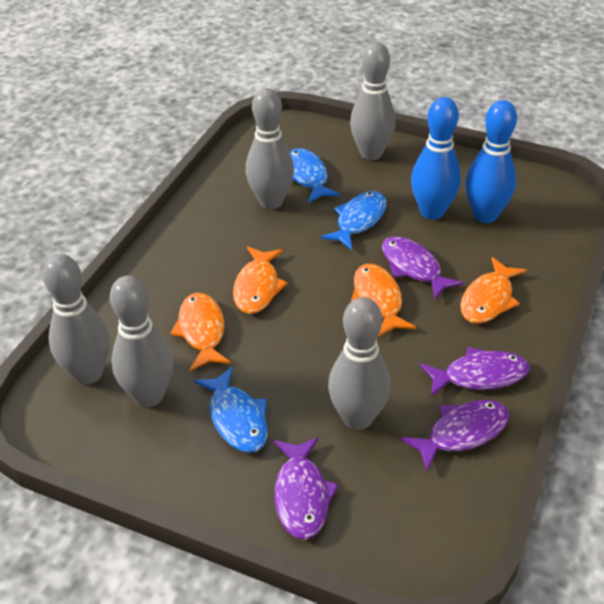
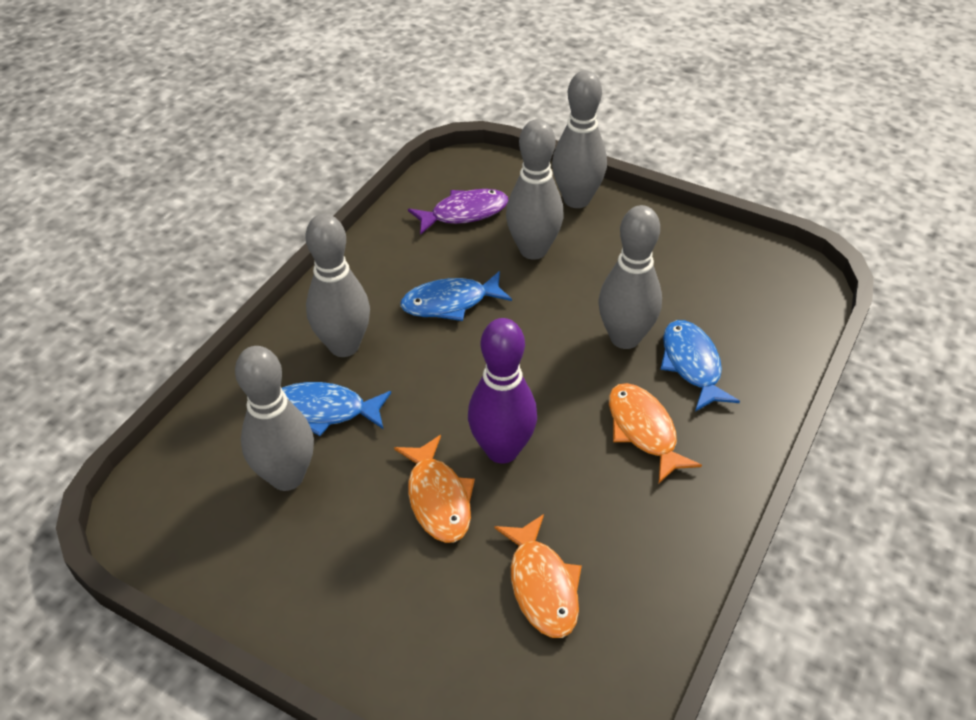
blue bowling pin: [411,97,461,220] [465,100,517,223] = 2 -> none = 0
orange fish: [170,293,231,371] [233,246,288,314] [351,264,416,337] [460,257,527,324] = 4 -> [394,435,475,543] [494,514,582,638] [609,383,702,483] = 3
purple bowling pin: none = 0 -> [468,318,537,464] = 1
purple fish: [274,437,339,540] [382,236,464,300] [401,400,509,471] [420,347,530,397] = 4 -> [408,189,508,235] = 1

